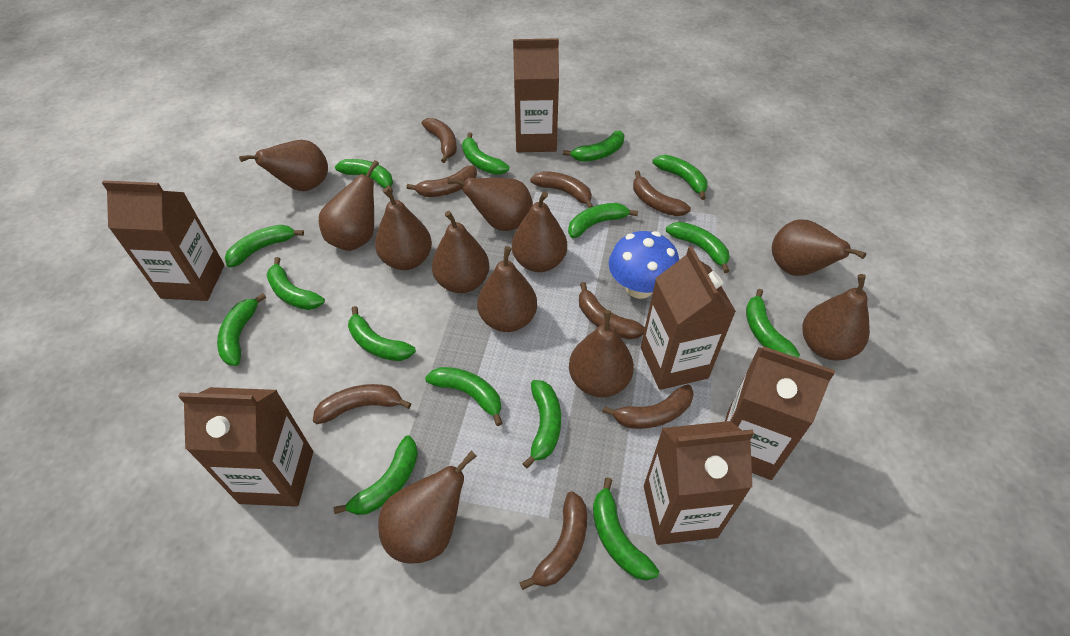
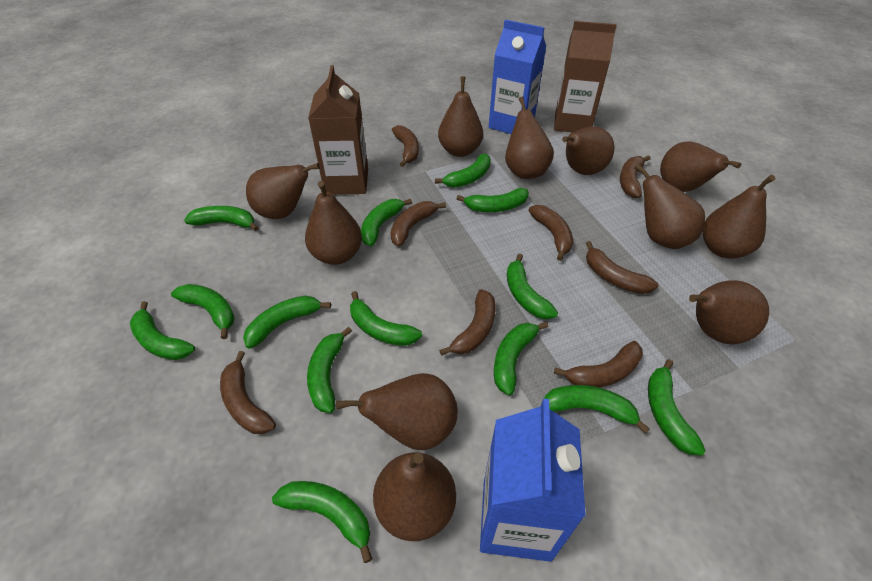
blue carton: none = 0 -> [480,398,586,562] [489,20,546,134] = 2
blue mushroom: [609,231,679,299] = 1 -> none = 0
brown carton: [102,180,225,301] [178,387,313,507] [513,38,559,152] [641,246,736,390] [644,421,754,545] [725,346,835,480] = 6 -> [308,65,368,195] [554,21,617,132] = 2
green banana: [217,293,266,366] [225,225,304,268] [266,257,325,310] [334,435,418,515] [335,159,393,194] [348,306,416,361] [425,367,502,426] [462,132,509,175] [523,380,561,469] [563,131,625,162] [568,203,638,238] [593,477,659,581] [652,155,707,200] [666,222,730,273] [746,289,800,358] = 15 -> [130,301,195,360] [171,284,235,339] [184,206,259,231] [243,295,331,349] [272,481,372,563] [307,327,352,413] [350,291,422,346] [361,199,412,246] [435,154,491,188] [456,188,529,212] [494,322,548,395] [507,254,558,319] [544,385,650,434] [648,359,706,456] = 14

